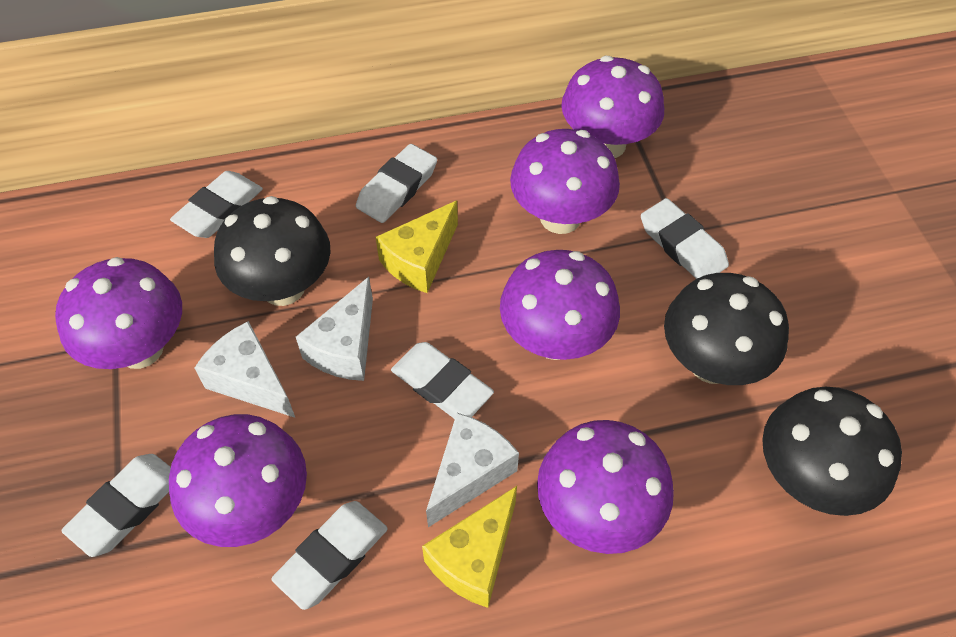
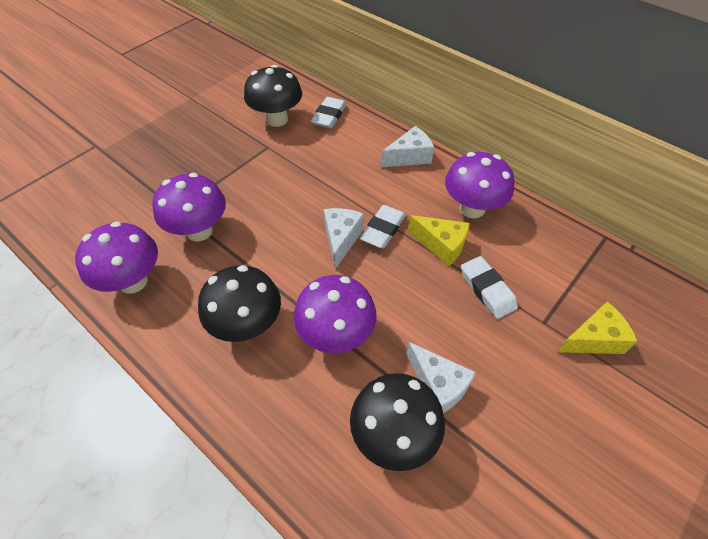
purple mushroom: [55,257,182,369] [169,414,307,547] [500,250,620,360] [510,129,620,234] [537,420,674,554] [561,56,664,158] = 6 -> [75,221,158,294] [152,173,226,241] [294,275,377,353] [445,152,514,218] = 4
white eraser: [61,454,171,557] [170,171,263,238] [272,501,388,610] [356,144,437,223] [391,342,494,419] [641,198,729,279] = 6 -> [311,97,347,128] [360,205,406,248] [461,256,518,319] = 3

